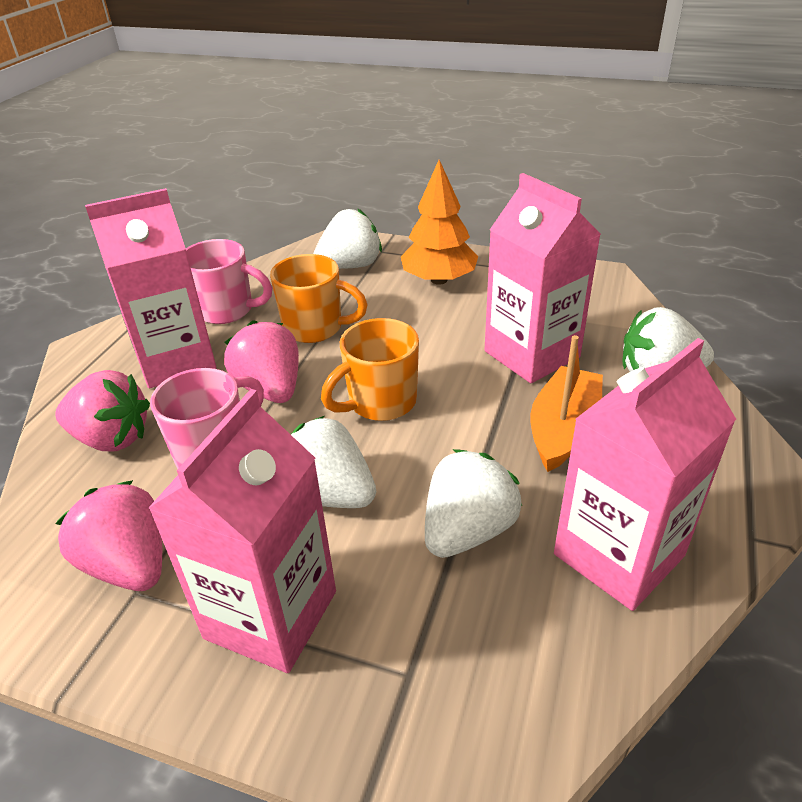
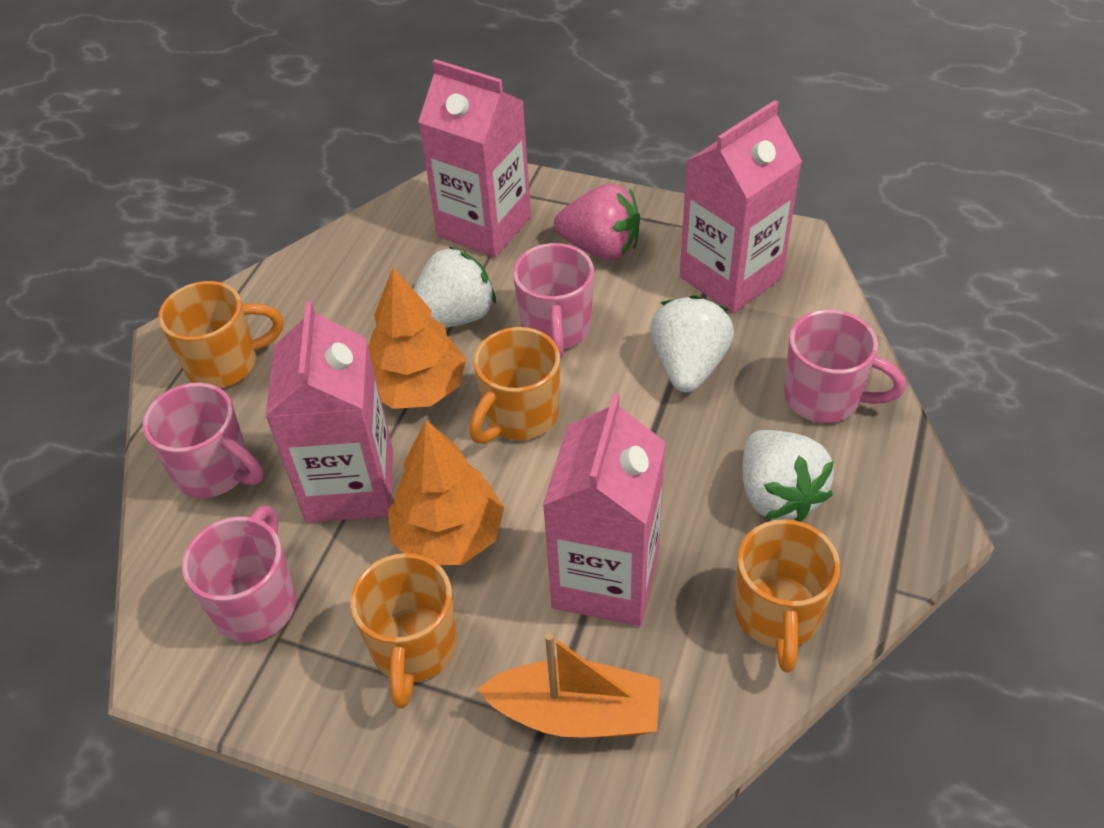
orange mug: [270,254,368,343] [321,318,419,421] = 2 -> [158,281,284,388] [350,553,457,708] [469,327,560,444] [735,519,840,672] = 4
orange tree: [401,160,478,285] = 1 -> [368,268,466,409] [388,420,504,565] = 2
pink mug: [150,368,264,469] [186,239,272,324] = 2 -> [143,383,263,498] [182,505,296,642] [513,243,594,358] [784,310,906,423] = 4
pink strawberry: [55,370,150,451] [55,480,162,591] [224,320,299,403] = 3 -> [554,184,640,260] = 1
white strawberry: [291,416,376,508] [314,208,382,269] [425,449,522,558] [623,307,714,372] = 4 -> [414,246,496,328] [650,295,734,392] [742,430,834,522] = 3

